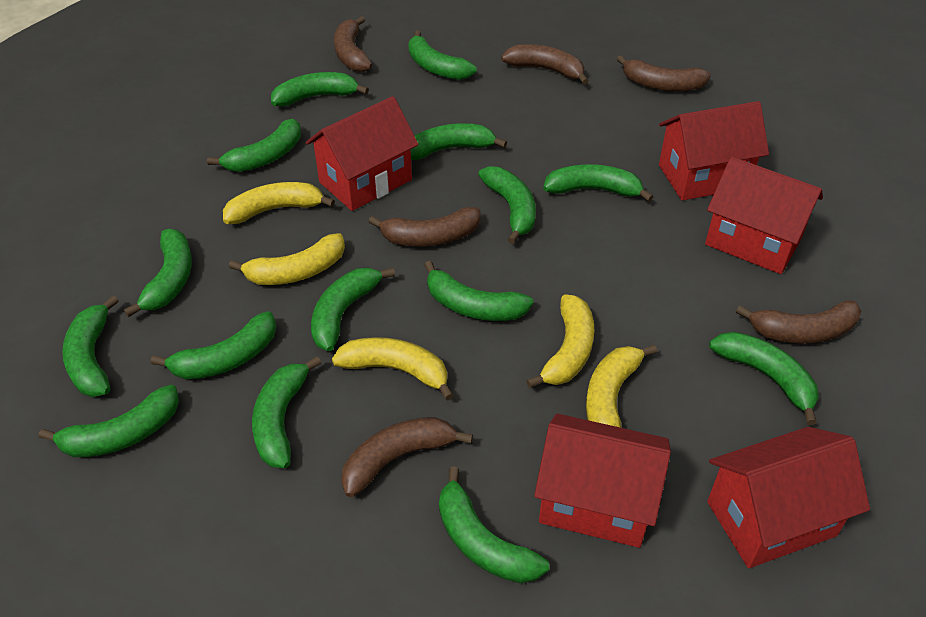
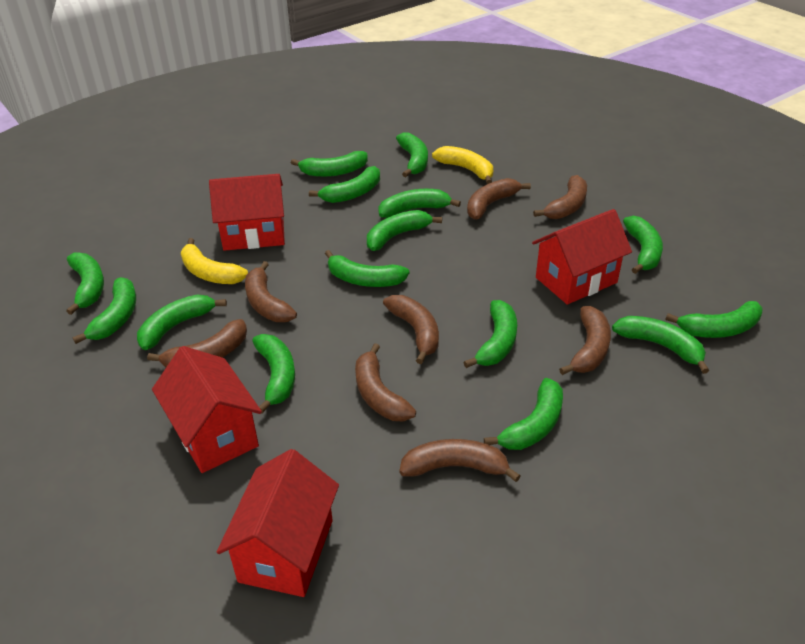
brown banana: [334,16,372,72] [341,417,473,497] [368,207,481,246] [501,44,589,85] [617,55,711,91] [736,301,861,344] = 6 -> [147,319,247,367] [245,261,297,322] [355,343,416,421] [383,295,439,364] [399,439,521,482] [467,178,531,220] [533,175,587,219] [559,306,611,375] = 8
red house: [306,96,419,211] [534,413,671,548] [659,101,769,201] [705,157,823,274] [707,427,870,568] = 5 -> [152,346,262,473] [209,174,285,251] [217,449,339,597] [532,209,632,305] = 4
yellow banana: [223,182,335,224] [229,233,345,285] [332,337,454,401] [526,294,595,388] [586,344,657,428] = 5 -> [181,238,248,284] [432,146,493,184] = 2

